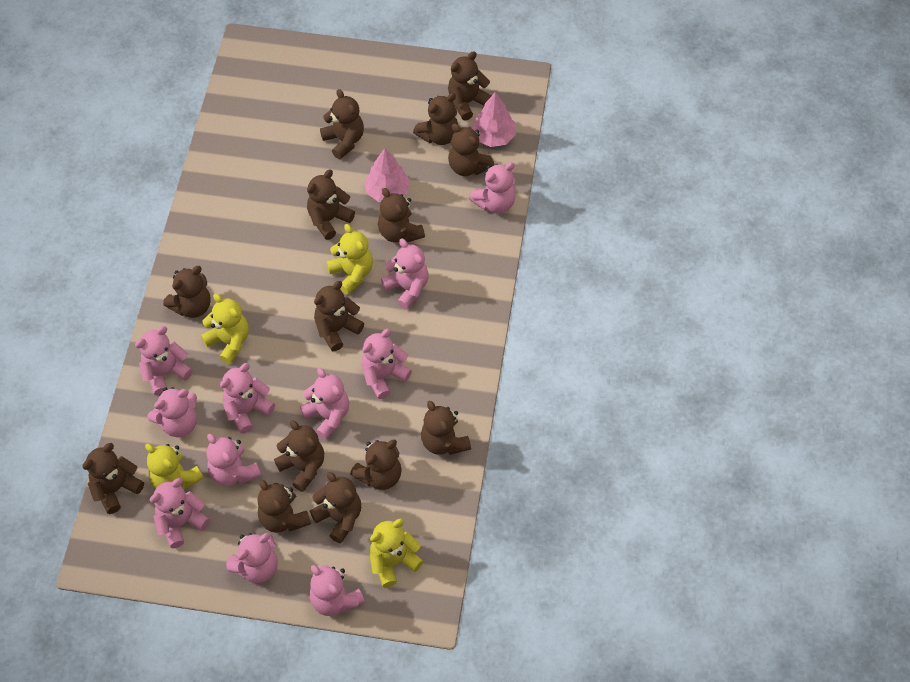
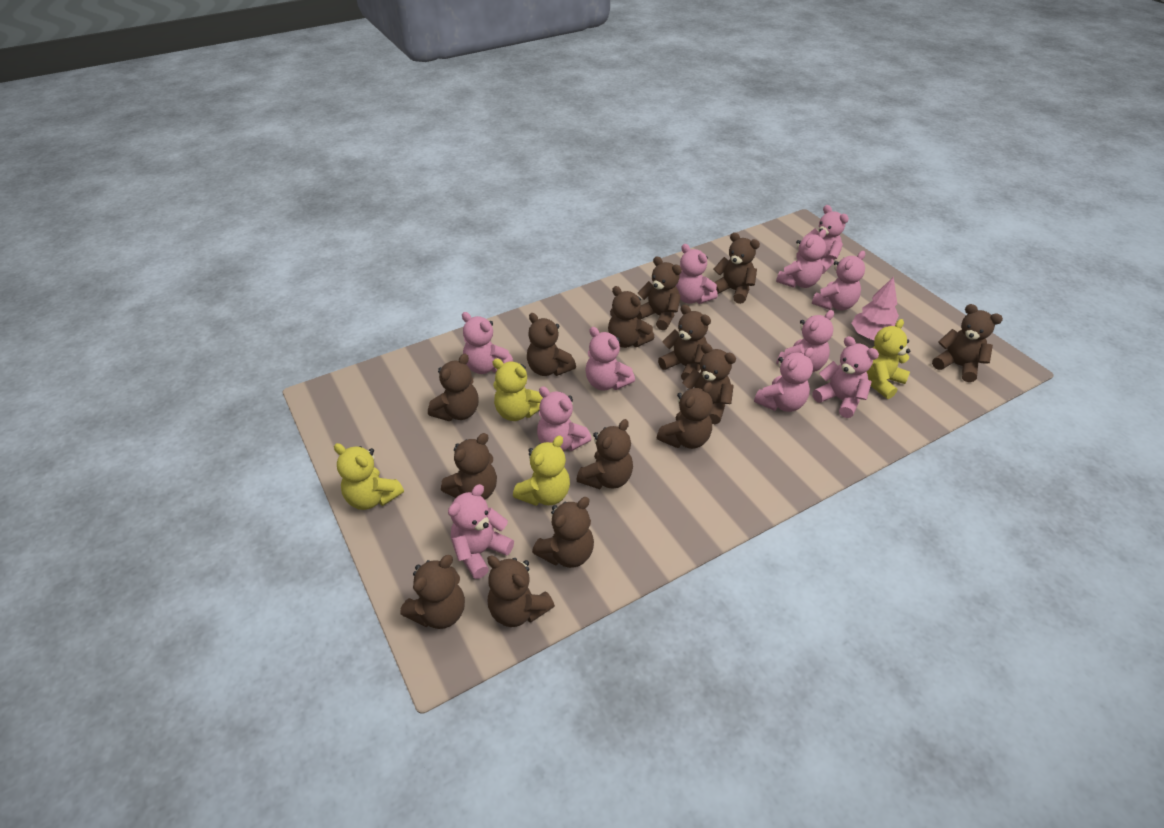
pink tree: [364,148,410,202] [471,92,516,147] = 2 -> [852,277,899,340] = 1

